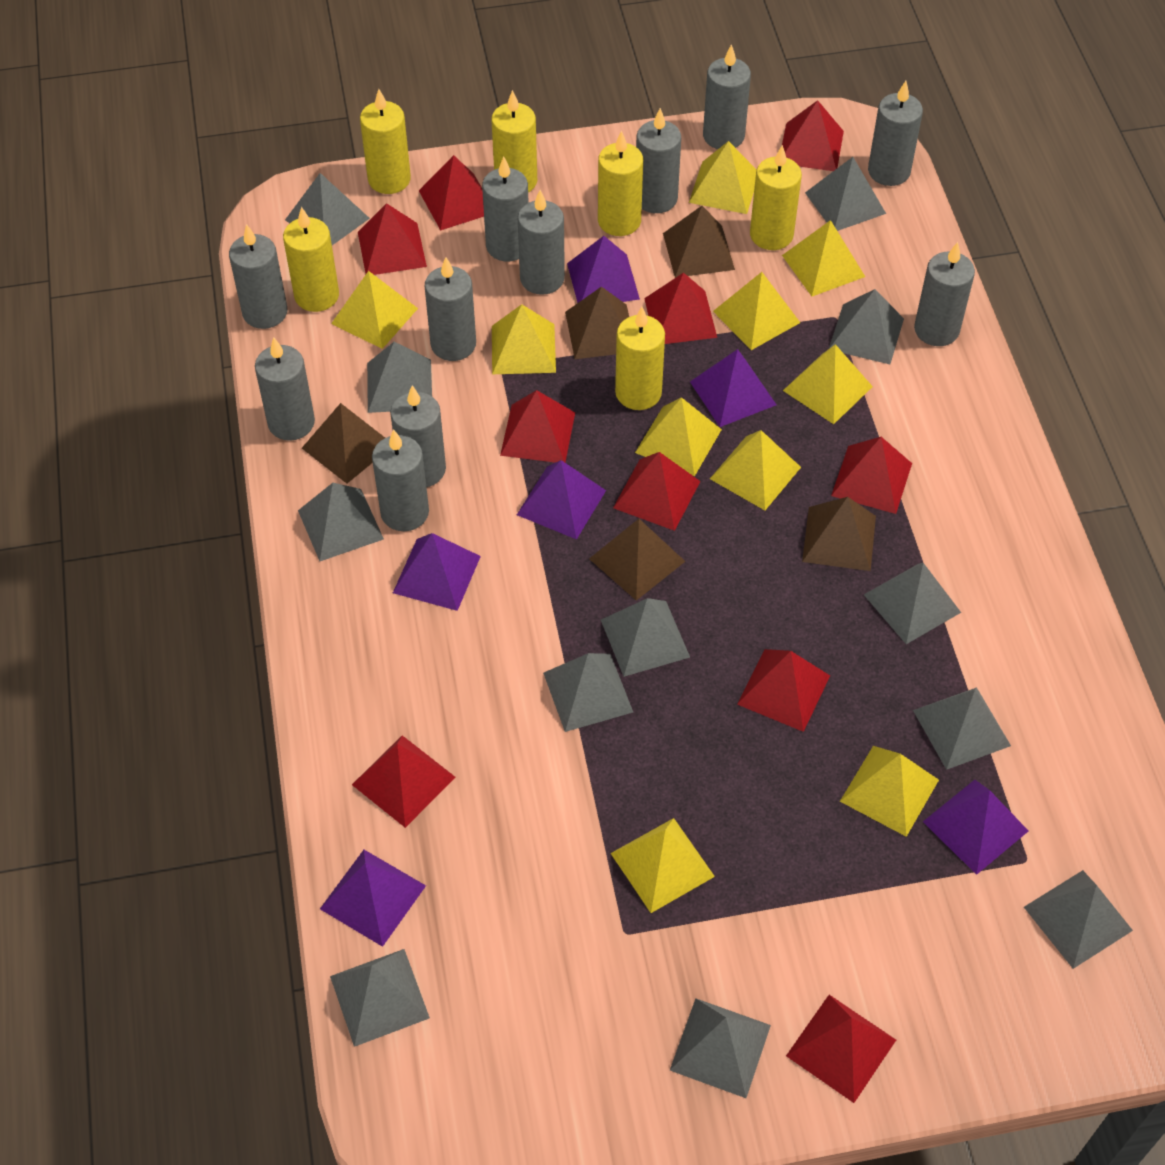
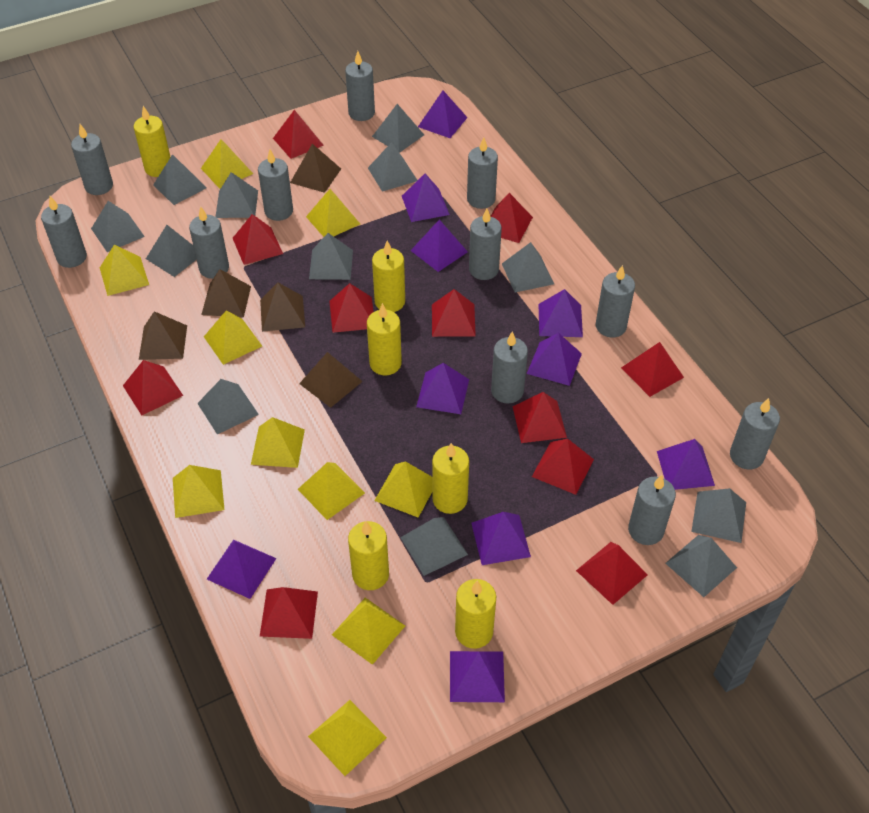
purple pyramid: [320,850,426,947] [393,533,481,611] [517,460,606,540] [567,236,640,303] [690,349,776,427] [923,780,1028,875] = 6 -> [207,539,276,599] [402,174,450,222] [410,220,468,272] [416,363,469,414] [418,91,468,138] [450,651,505,702] [471,512,531,565] [527,333,582,386] [539,289,583,337] [657,439,715,490] = 10
red pyramid: [352,735,455,828] [358,203,427,275] [419,155,484,231] [500,390,575,463] [613,452,700,531] [644,273,717,344] [737,649,830,732] [782,100,844,171] [786,995,896,1103] [831,437,912,514] = 10 -> [123,360,183,415] [233,214,283,265] [260,587,318,639] [273,110,324,159] [329,283,374,333] [432,289,476,337] [490,193,533,243] [512,392,567,443] [532,439,594,495] [576,542,648,605] [621,342,684,397] = 11

